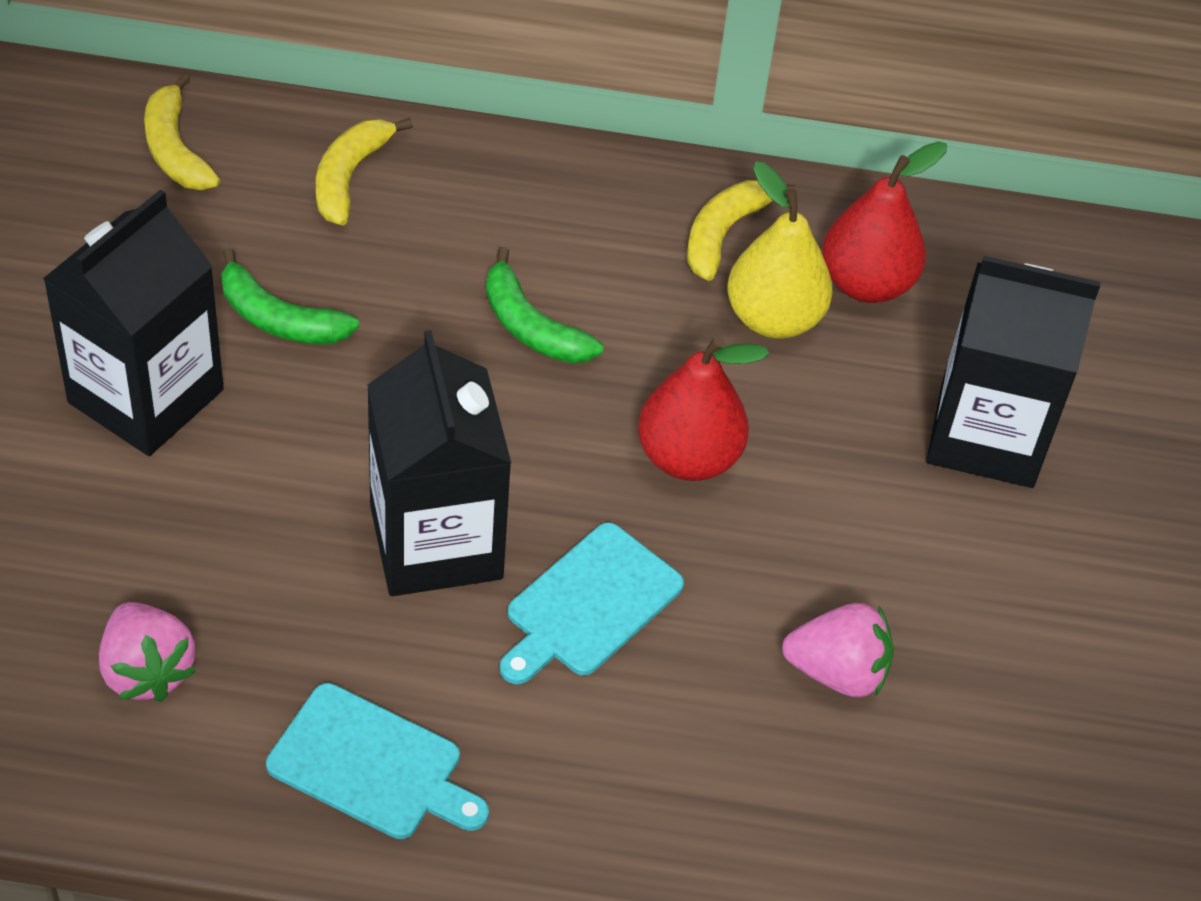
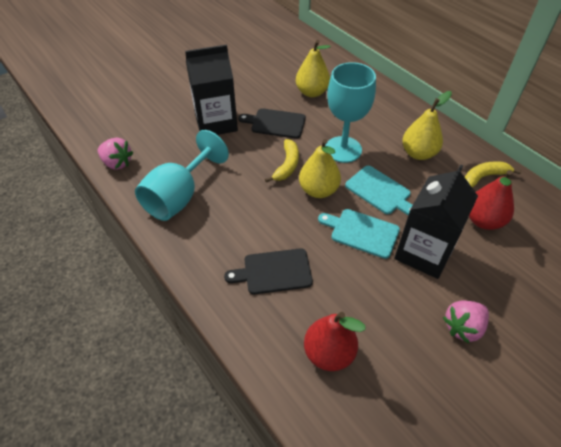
black carton: [43,189,224,456] [367,330,511,596] [926,256,1101,488] = 3 -> [185,45,238,135] [394,164,478,279] = 2
black cutting board: none = 0 -> [224,248,313,294] [238,108,306,139] = 2
green banana: [221,248,359,344] [486,247,603,363] = 2 -> none = 0
turquoise goblet: none = 0 -> [135,130,229,221] [325,62,376,163] = 2
yellow banana: [144,73,220,190] [316,118,413,225] [687,180,797,281] = 3 -> [265,139,299,183] [465,161,522,188] = 2
yellow pear: [727,162,832,339] = 1 -> [296,40,331,97] [299,139,341,198] [402,91,452,160] = 3

